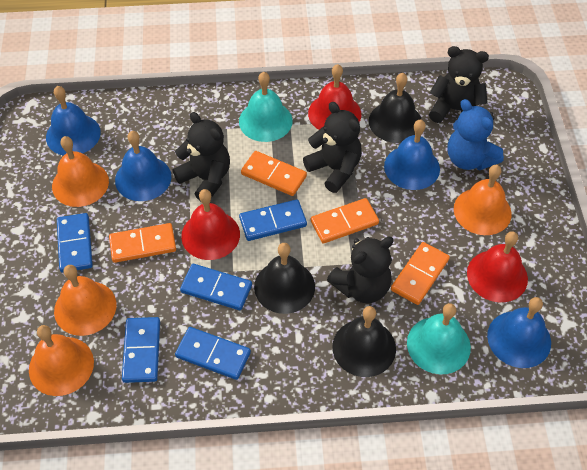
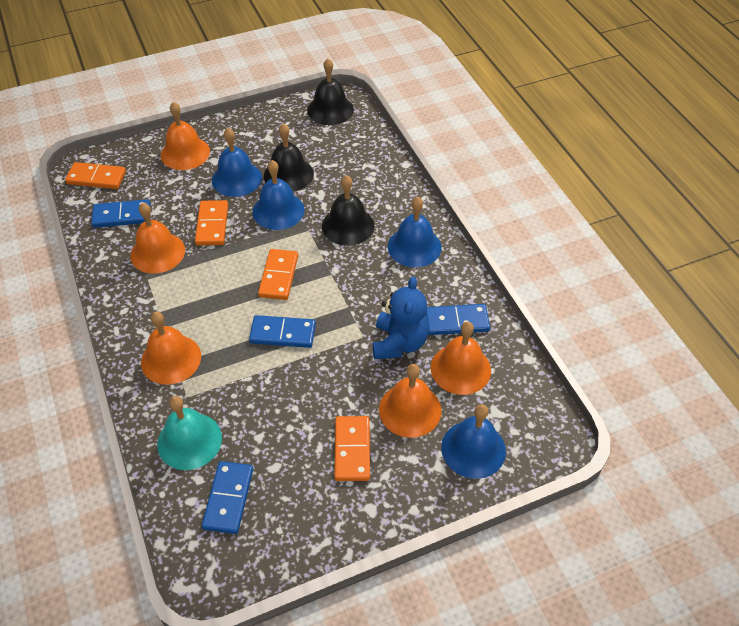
black teddy bear: [173,112,230,201] [303,102,362,193] [327,237,394,303] [429,46,489,123] = 4 -> none = 0
blue domino: [57,213,93,273] [122,317,160,383] [175,327,251,380] [180,264,252,310] [239,199,307,241] = 5 -> [91,199,150,228] [202,461,253,534] [249,315,316,348] [425,304,490,335] = 4
orange bell: [29,325,94,396] [52,136,109,207] [54,265,116,336] [454,165,512,235] = 4 -> [130,202,185,274] [141,312,201,385] [161,102,210,170] [379,364,441,438] [431,322,491,395] = 5
red bell: [181,189,240,260] [308,64,361,130] [467,231,528,302] = 3 -> none = 0
turquoise bell: [239,72,293,142] [407,303,471,374] = 2 -> [157,396,222,470] = 1

